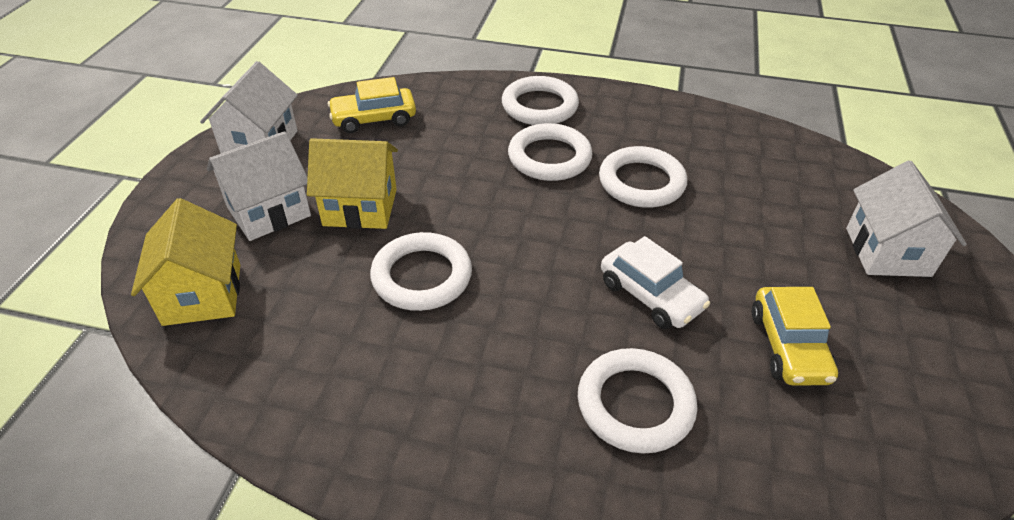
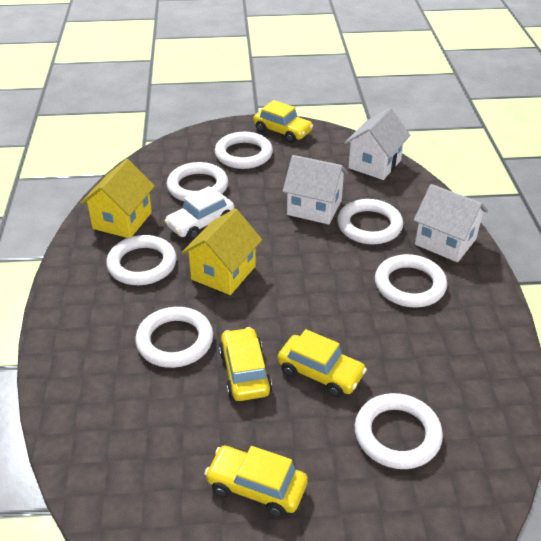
white ring: [370,232,472,311] [502,76,579,125] [508,123,593,181] [578,348,697,454] [599,146,687,208] = 5 -> [106,235,177,285] [135,307,213,368] [167,162,228,201] [215,132,273,169] [337,199,403,244] [355,393,443,469] [375,254,447,308] = 7
yellow car: [328,77,416,133] [752,287,838,386] = 2 -> [204,446,308,517] [219,327,272,401] [253,100,313,143] [277,329,367,398] = 4

